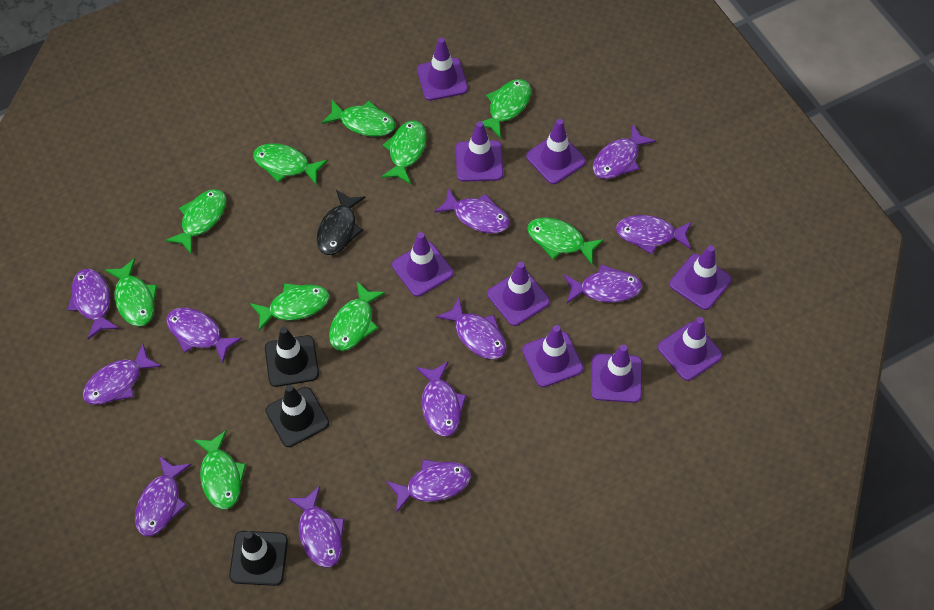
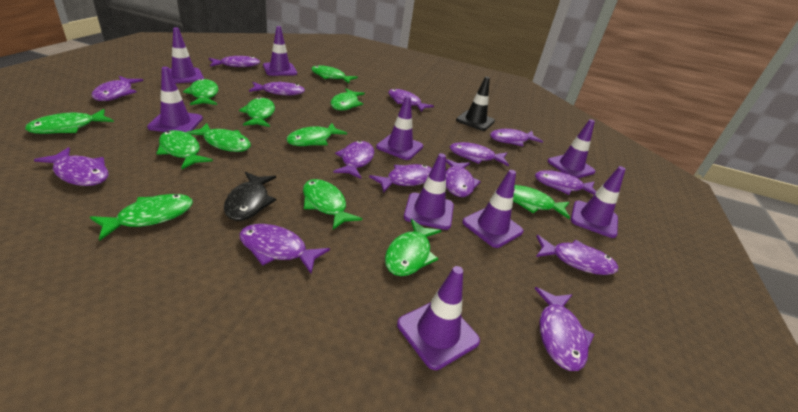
black traffic cone: [229,531,288,586] [265,327,319,387] [265,385,329,447] = 3 -> [456,77,495,131] = 1
green fish: [105,258,157,327] [165,189,226,254] [194,430,247,509] [250,283,329,331] [253,143,328,185] [322,100,395,137] [329,282,386,351] [381,121,427,184] [475,79,531,138] [527,217,604,264] = 10 -> [25,109,114,134] [90,194,193,241] [156,130,213,169] [183,79,218,105] [186,123,251,152] [239,97,275,127] [286,123,347,146] [303,179,362,230] [311,65,358,83] [330,88,365,111] [385,219,442,276] [513,185,570,219] = 12
purple fish: [68,269,120,339] [83,344,162,405] [135,456,192,536] [166,308,242,363] [287,486,345,568] [386,459,471,513] [416,362,467,437] [434,189,510,234] [436,297,507,359] [564,264,642,303] [593,125,656,179] [616,215,692,254] = 12 -> [34,147,108,186] [92,76,143,101] [209,56,260,67] [239,224,330,274] [249,82,305,96] [333,141,374,179] [369,164,432,193] [388,89,434,112] [446,159,481,197] [450,142,509,166] [490,129,543,146] [535,170,597,195] [535,287,595,371] [536,235,618,275] = 14

